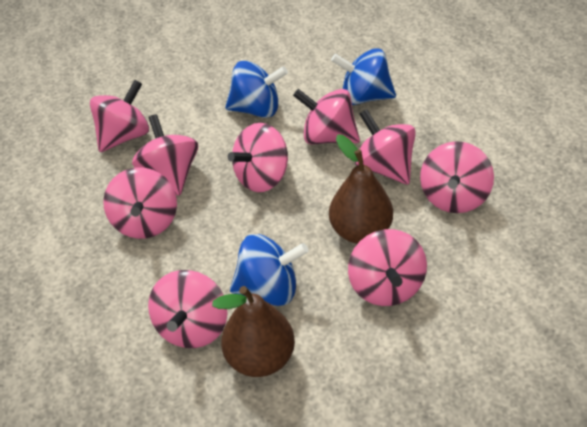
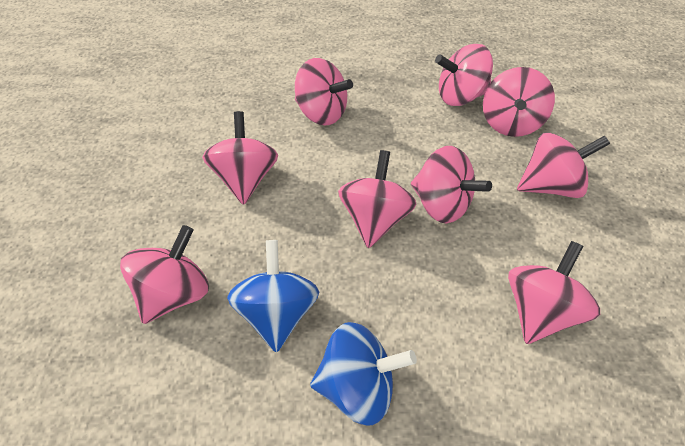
blue spinning top: [225,61,288,118] [230,234,309,306] [331,48,396,105] = 3 -> [227,240,319,352] [310,322,417,425] = 2
brown pear: [212,286,295,377] [329,134,393,244] = 2 -> none = 0

